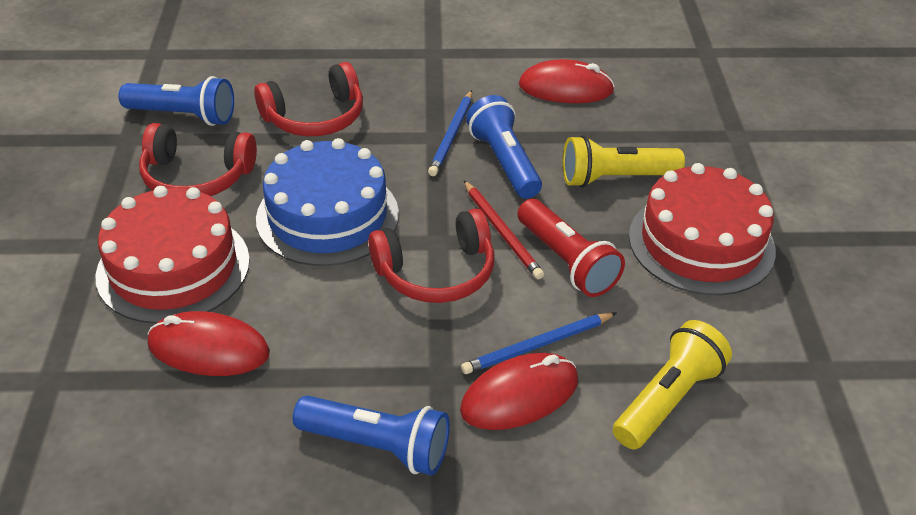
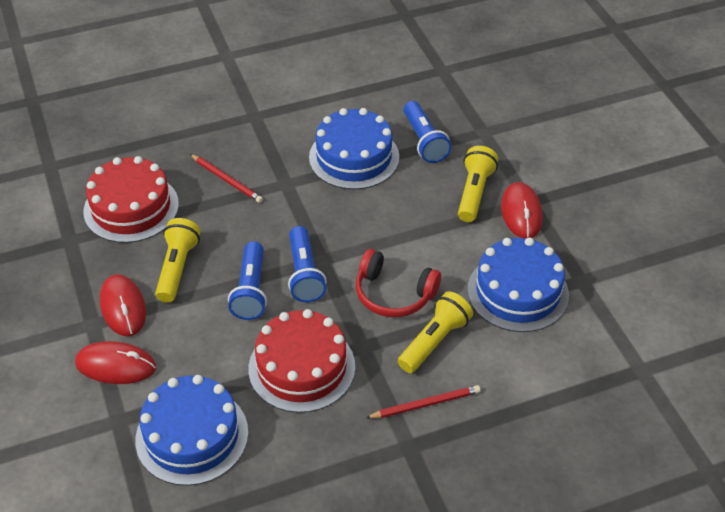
blue cake: [256,138,399,266] = 1 -> [135,375,248,486] [309,108,399,190] [467,238,569,332] = 3
blue pencil: [428,90,472,176] [461,313,616,374] = 2 -> none = 0
red flashlight: [517,199,625,297] = 1 -> none = 0
red headphones: [139,123,257,196] [254,62,363,136] [368,209,494,303] = 3 -> [356,249,441,317] = 1
red pencil: [464,181,544,279] = 1 -> [190,154,263,203] [366,385,481,418] = 2
yellow flashlight: [563,135,685,188] [613,320,732,449] = 2 -> [155,218,201,302] [398,291,473,373] [458,146,498,222] = 3

